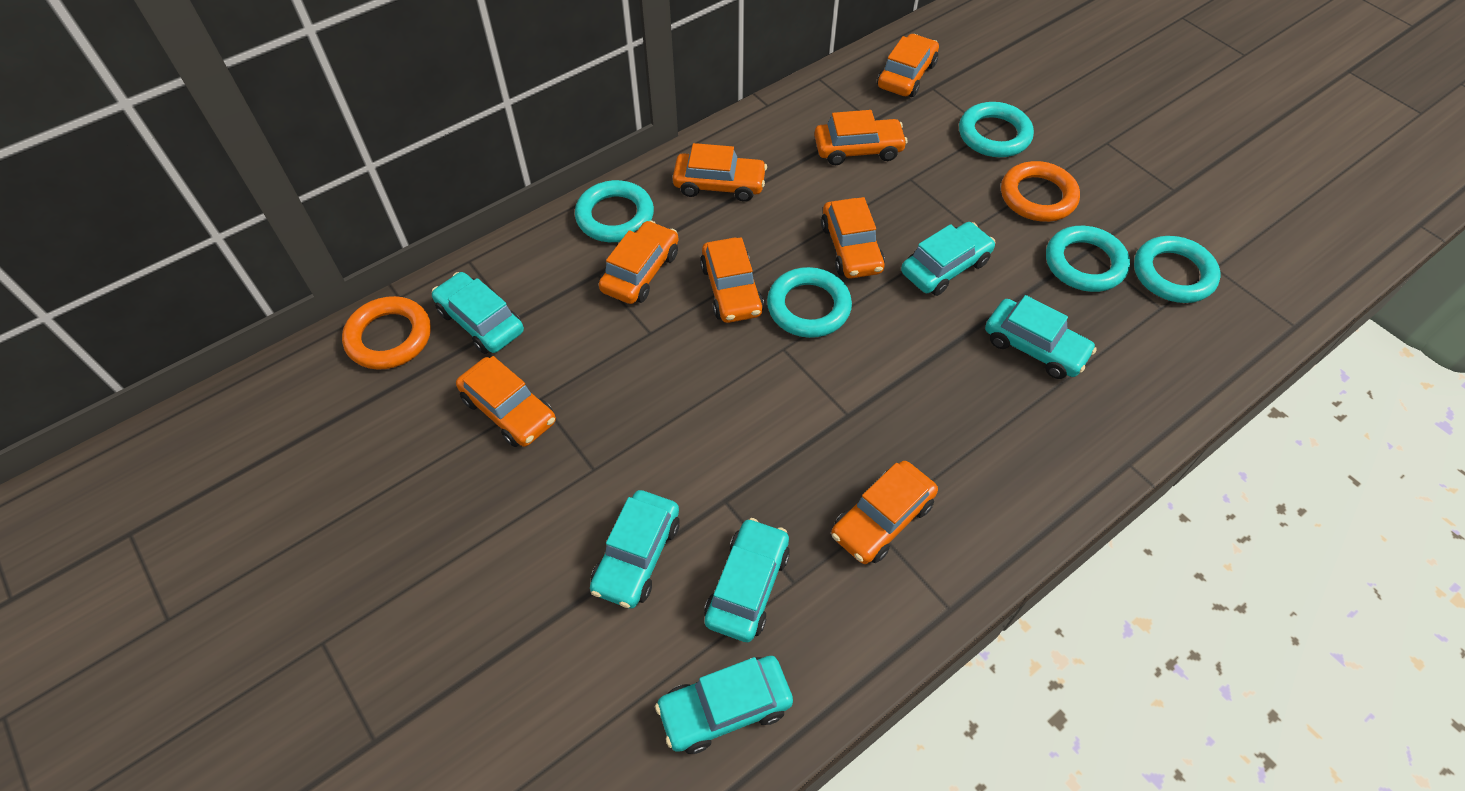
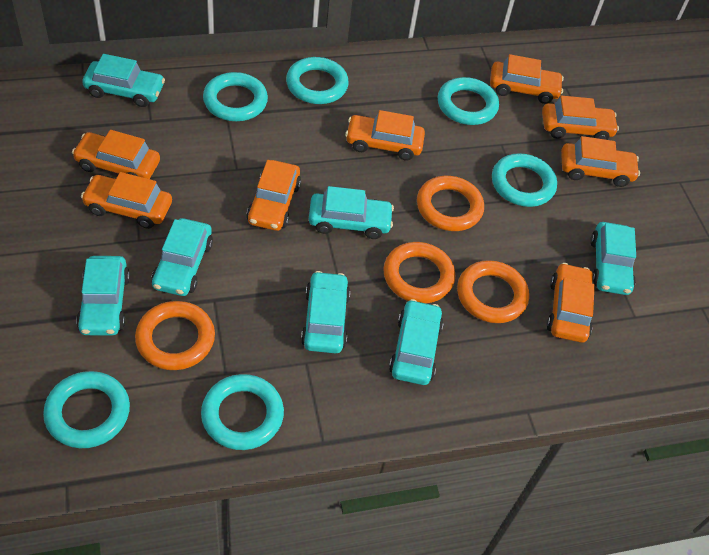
orange ring: [342,296,431,370] [1001,161,1080,222] = 2 -> [135,301,215,370] [383,242,455,303] [417,176,484,231] [457,260,529,323] = 4
turquoise car: [432,272,524,354] [590,490,680,608] [655,656,793,754] [704,518,790,642] [901,222,995,296] [985,295,1097,379] = 6 -> [76,256,130,335] [82,54,165,107] [152,218,213,296] [301,271,350,353] [309,186,394,239] [389,299,443,385] [590,222,636,295] = 7
turquoise ring: [575,180,654,242] [767,267,852,338] [959,102,1034,157] [1046,226,1130,292] [1134,236,1220,303] = 5 -> [43,371,130,448] [201,374,284,450] [203,72,268,121] [286,57,349,104] [438,77,499,125] [492,153,557,207] = 6

